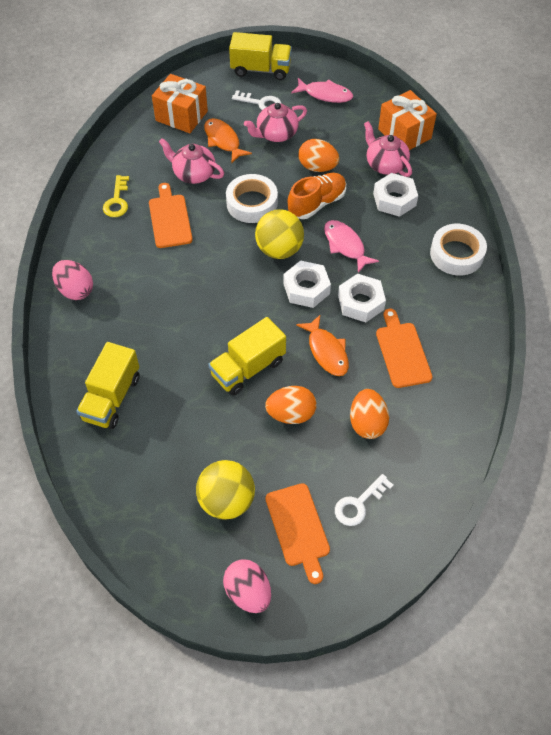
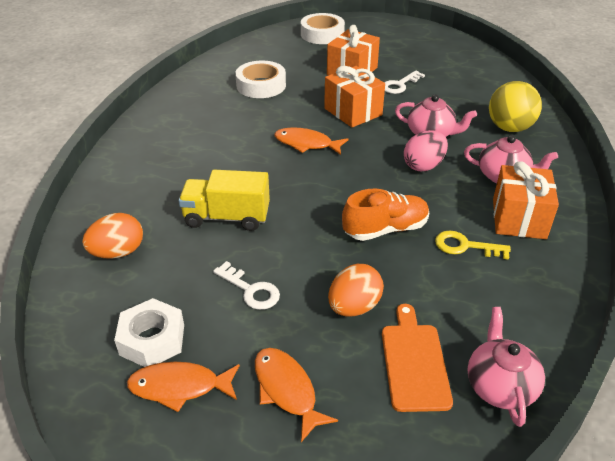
orange cutting board: [149,183,193,248] [265,483,330,584] [376,309,432,388] = 3 -> [382,304,453,412] = 1
orange egg: [265,386,317,424] [298,139,339,172] [350,389,389,439] = 3 -> [82,213,143,259] [328,264,384,317] = 2
orange fish: [204,118,252,163] [296,315,349,376] = 2 -> [127,362,240,412] [255,348,338,442] [274,127,348,155] = 3
orange gift: [152,74,208,133] [378,90,437,150] = 2 -> [324,66,385,128] [327,25,380,75] [493,161,559,239] = 3
pink egg: [52,260,93,300] [223,559,271,613] = 2 -> [404,130,448,171] = 1
pink fish: [291,78,353,103] [324,220,379,273] = 2 -> none = 0
white nut: [283,260,331,308] [338,274,386,322] [373,173,418,217] = 3 -> [114,298,184,367] = 1
yellow ball: [196,460,255,520] [255,209,304,259] = 2 -> [489,81,542,132] = 1
yellow truck: [76,342,140,429] [208,317,286,396] [229,32,292,80] = 3 -> [179,170,270,231] = 1

